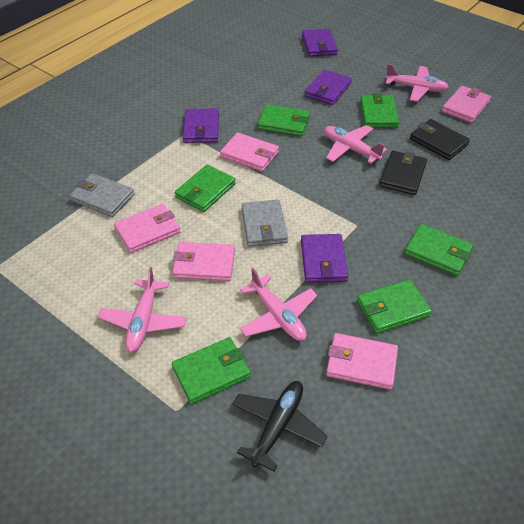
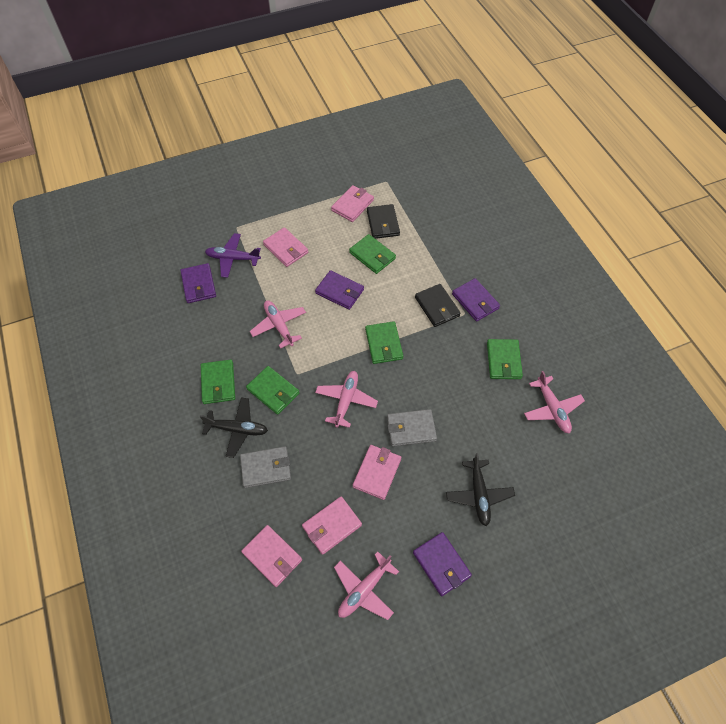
black plane: [232,381,328,472] = 1 -> [200,398,268,458] [446,453,515,526] = 2
green wallet: [172,337,251,404] [175,165,236,212] [258,104,310,136] [357,279,432,334] [360,93,399,128] [405,224,473,276] = 6 -> [201,359,235,404] [246,366,300,415] [349,234,396,274] [365,321,403,364] [487,339,523,379] = 5
purple plane: none = 0 -> [205,233,261,278] = 1

